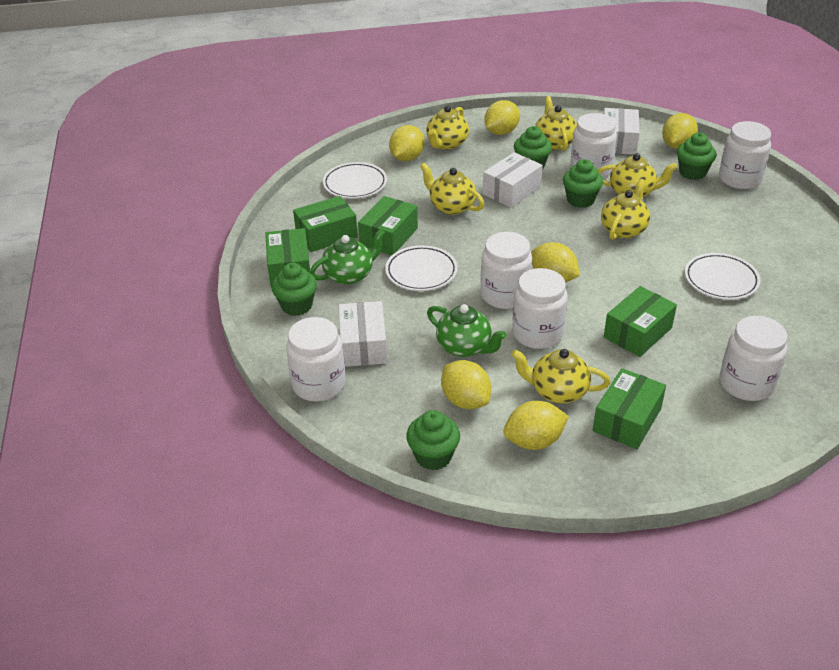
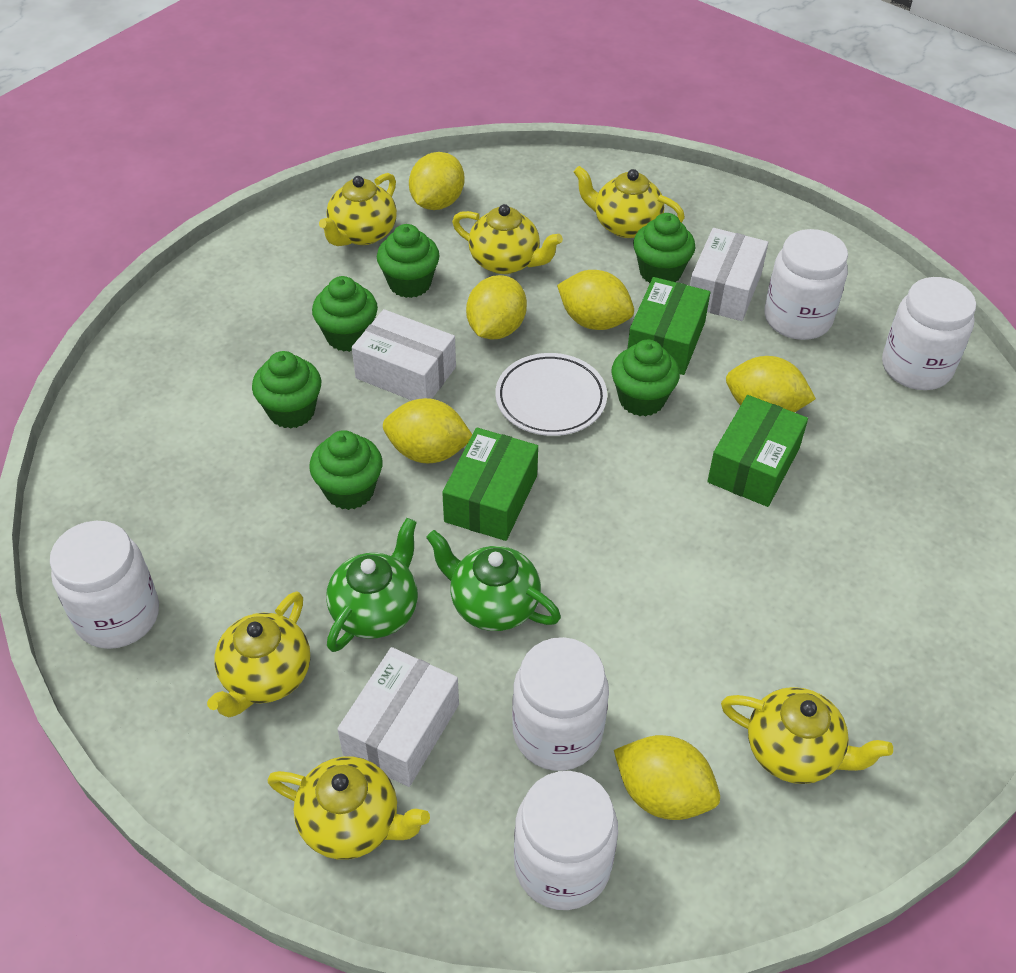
green box: [265,228,310,286] [293,196,358,252] [358,196,418,255] [593,368,666,449] [604,286,677,357] = 5 -> [442,428,538,541] [627,277,710,375] [707,395,808,507] = 3
green cupcake: [271,263,317,316] [406,410,460,470] [514,126,552,169] [563,159,603,208] [677,133,716,180] = 5 -> [252,351,321,429] [309,430,383,510] [312,276,378,352] [377,224,440,298] [611,340,680,417] [633,213,696,283] = 6
white jar: [286,317,345,402] [481,232,532,309] [512,268,568,349] [570,113,617,178] [719,121,771,189] [720,316,788,401] = 6 -> [50,521,159,649] [512,637,609,771] [514,771,618,910] [764,229,848,340] [882,277,976,390] = 5
white plate: [323,162,387,199] [385,245,458,291] [685,253,761,300] = 3 -> [495,353,607,436] = 1

